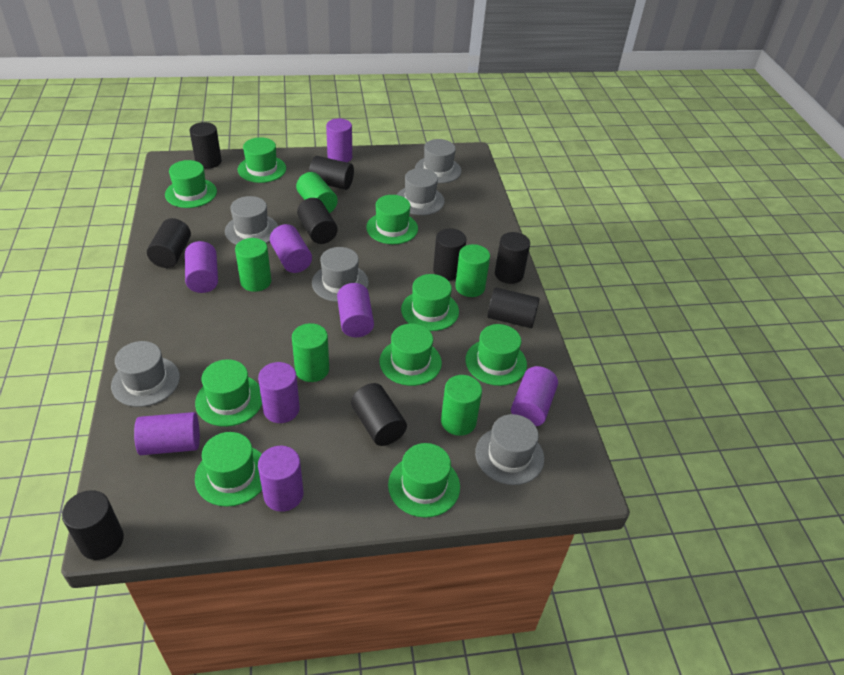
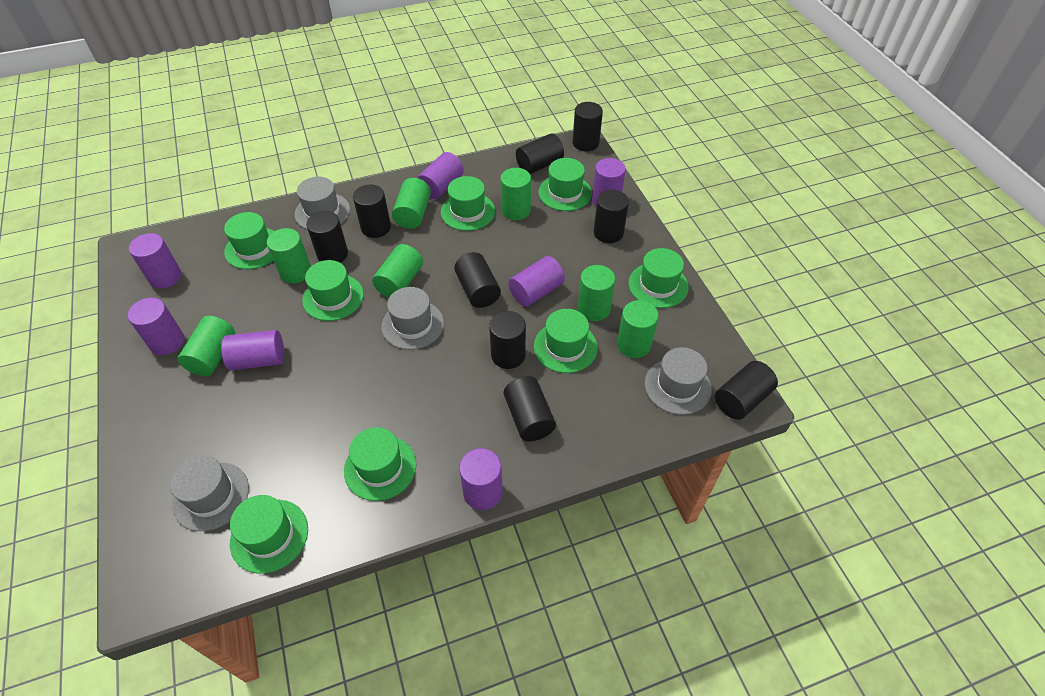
green cylinder: [235,238,271,292] [292,323,329,382] [296,172,338,213] [441,375,482,436] [455,244,490,297] = 5 -> [178,316,235,376] [267,228,311,283] [372,244,423,298] [392,178,431,229] [500,168,531,220] [578,265,615,321] [617,300,659,358] = 7
green hat: [165,160,217,208] [195,359,262,427] [195,432,262,507] [238,137,286,183] [366,195,418,244] [380,324,442,386] [388,443,460,518] [401,274,459,331] [465,324,527,386] = 9 -> [224,212,274,269] [230,495,308,574] [302,260,364,321] [344,427,416,501] [441,176,495,231] [534,309,598,373] [538,158,592,211] [628,248,689,308] = 8
grey hat: [111,341,180,407] [225,196,278,245] [312,247,369,302] [397,168,445,215] [415,139,461,183] [475,414,544,485] = 6 -> [170,456,249,531] [295,177,350,230] [381,287,444,350] [645,347,712,415] = 4
purple cylinder: [134,412,200,455] [185,241,218,293] [258,362,300,423] [258,446,303,512] [270,224,312,273] [326,118,352,162] [337,283,374,337] [511,366,558,426] = 8 -> [128,298,184,355] [129,233,182,289] [221,330,284,371] [417,152,464,199] [459,448,503,510] [509,256,565,307] [592,158,626,206] = 7

